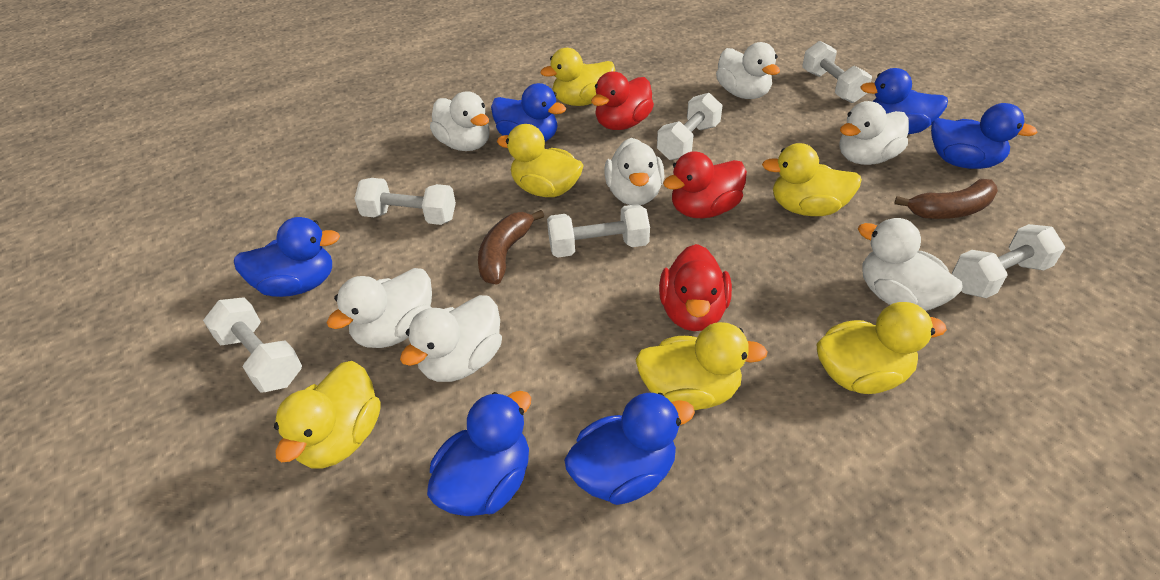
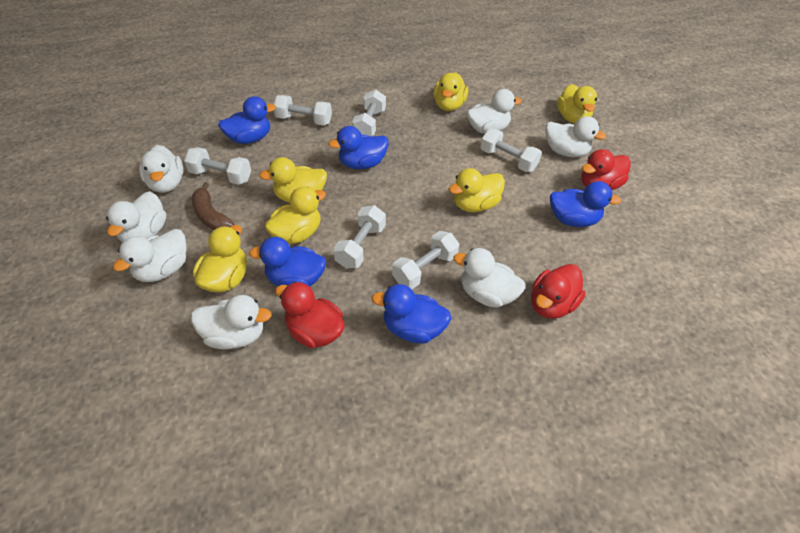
blue duck: [234,217,340,297] [427,391,531,516] [491,83,566,142] [564,393,695,505] [860,68,948,134] [931,103,1037,169] = 6 -> [218,96,276,144] [249,237,326,287] [328,126,389,169] [371,284,451,343] [550,181,621,227] = 5
brown banana: [478,210,544,285] [894,179,998,219] = 2 -> [192,182,234,230] = 1

